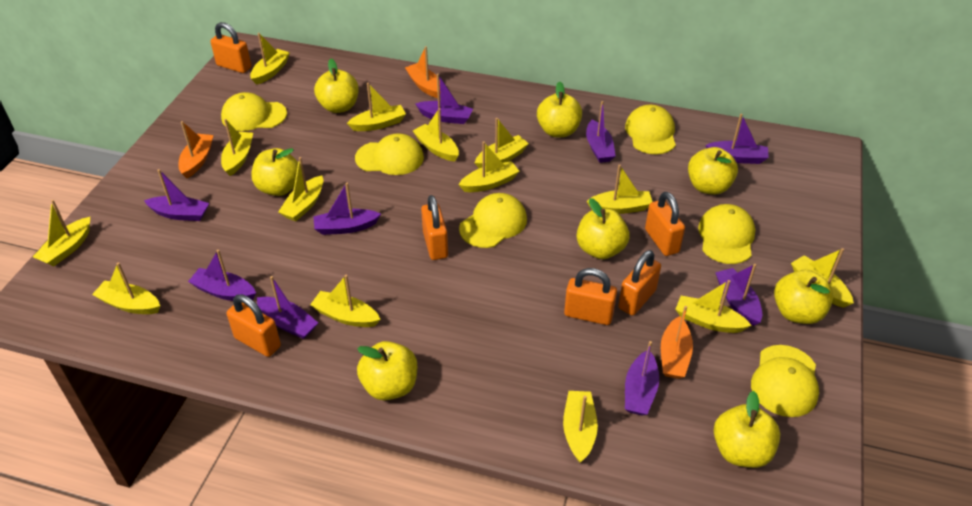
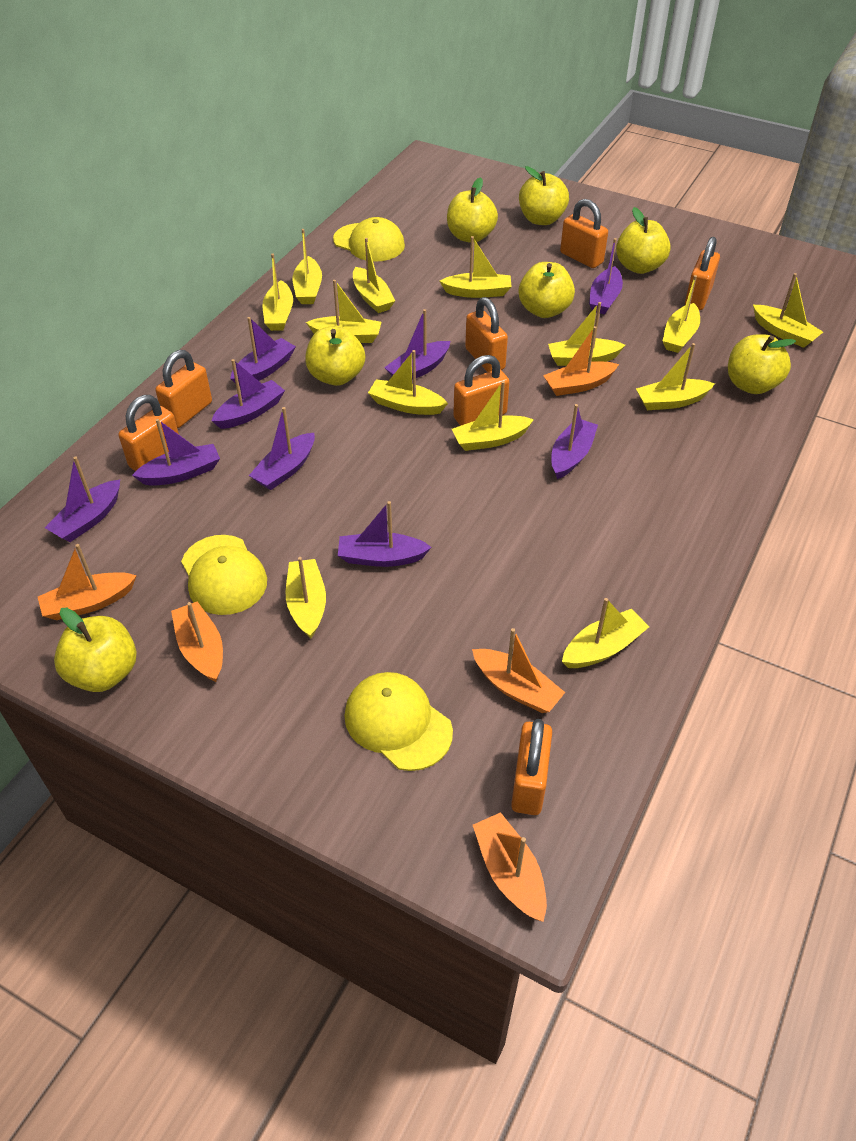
orange boat: [178,121,214,178] [405,46,440,98] [661,306,693,379] = 3 -> [38,544,137,620] [171,601,223,682] [472,628,565,713] [473,812,547,922] [543,326,619,396] = 5
orange padlock: [210,22,251,73] [227,294,281,357] [421,195,448,260] [564,268,617,325] [618,250,661,315] [645,192,685,256] = 6 -> [118,395,179,471] [155,350,212,428] [453,355,509,426] [465,297,508,372] [511,719,552,815] [560,199,608,268] [685,237,720,310] = 7
yellow apple: [251,148,298,196] [314,59,359,113] [357,341,417,400] [537,82,582,137] [577,198,630,259] [688,147,738,195] [714,391,780,468] [774,270,833,324] = 8 -> [54,608,137,692] [305,326,365,386] [447,177,498,243] [519,166,569,225] [519,262,575,318] [616,207,671,274] [728,334,796,394] = 7
yellow boat: [33,200,90,266] [92,262,160,314] [221,119,253,176] [250,33,290,85] [278,157,323,221] [310,275,381,327] [347,83,406,131] [413,108,459,162] [459,142,520,192] [475,118,529,168] [563,391,598,463] [586,165,653,214] [675,280,752,333] [791,248,854,308] = 14 -> [262,254,293,331] [286,557,326,638] [293,229,322,304] [306,280,381,343] [353,238,395,313] [368,350,448,415] [440,236,512,298] [452,381,534,451] [548,302,625,366] [562,598,649,668] [636,343,715,410] [662,275,700,353] [753,273,823,348] = 13
yellow cap: [221,92,287,131] [355,133,424,175] [459,193,527,248] [625,105,676,154] [698,204,755,264] [751,345,819,417] = 6 -> [181,535,267,615] [333,217,405,262] [344,672,453,771] = 3

